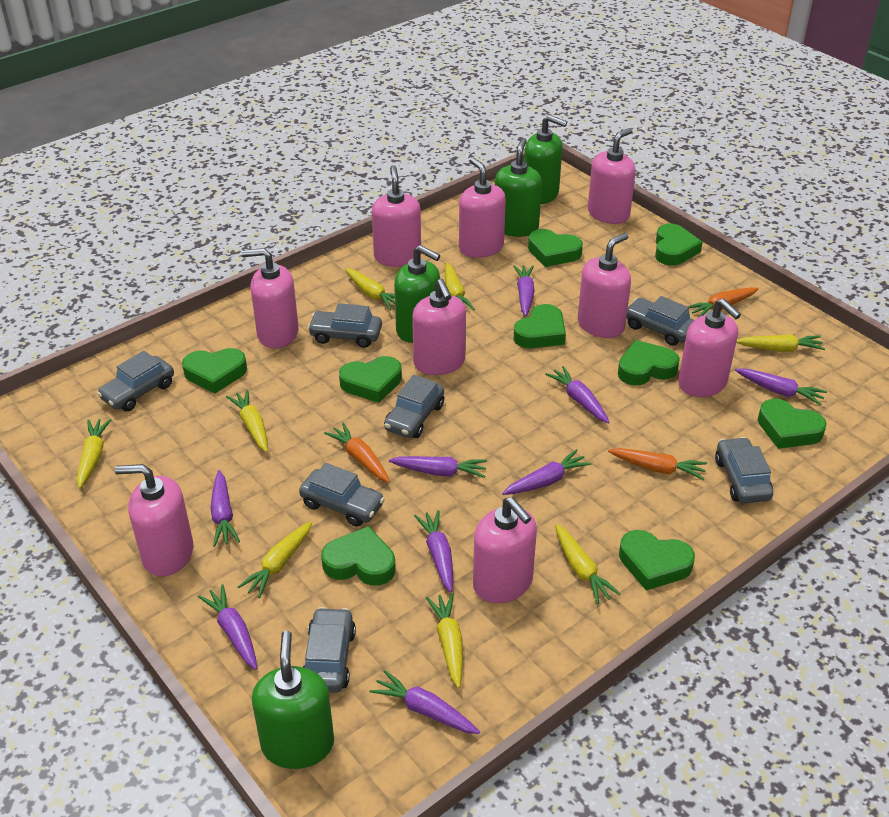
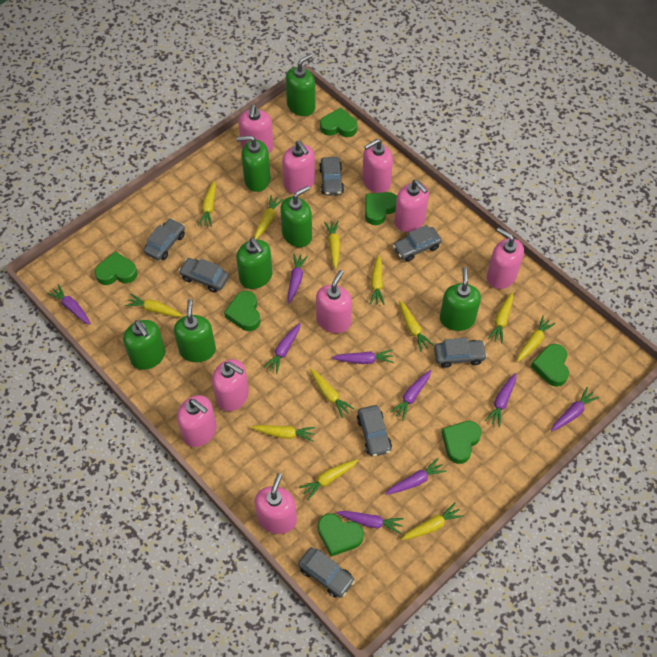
green heart: [182,348,247,393] [321,526,395,586] [339,356,402,403] [514,304,566,348] [528,229,583,267] [618,340,680,385] [619,530,695,591] [655,224,703,266] [758,399,827,449] = 9 -> [95,251,138,285] [224,291,260,331] [318,513,364,557] [320,108,357,137] [365,192,397,225] [441,421,482,464] [531,344,569,387] = 7
green soap dispenser: [252,631,334,769] [394,245,440,343] [495,138,542,237] [524,115,567,204] = 4 -> [123,320,165,370] [174,299,216,362] [236,135,271,192] [236,238,273,289] [280,186,312,247] [286,54,316,116] [440,267,481,331] = 7
orange carrot: [324,422,390,483] [608,448,707,480] [687,287,759,317] = 3 -> none = 0
yellow carrot: [77,419,111,489] [226,389,268,452] [238,521,312,598] [345,268,395,310] [426,593,463,688] [445,263,475,310] [555,524,621,604] [736,334,825,352] = 8 -> [125,294,183,317] [198,181,216,227] [251,425,315,442] [254,195,284,239] [299,459,358,500] [310,368,354,418] [324,221,340,269] [370,255,385,305] [399,301,434,351] [401,502,464,540] [488,293,513,343] [517,316,556,362] = 12

